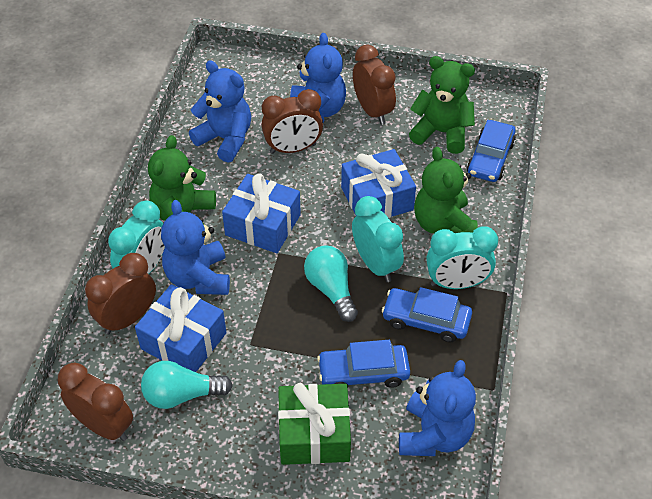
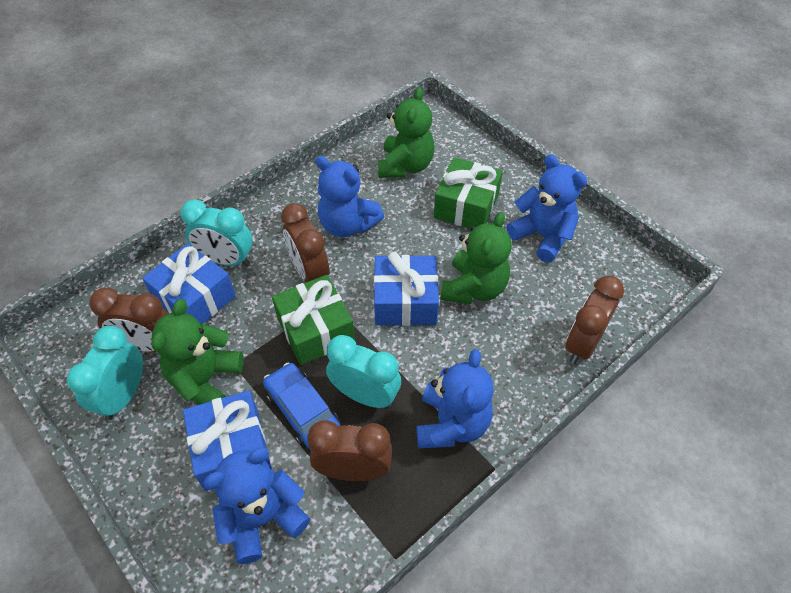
blue car: [317,340,410,388] [382,287,472,342] [467,120,516,182] = 3 -> [263,363,340,450] = 1
green gift: [278,383,351,465] = 1 -> [272,275,355,365] [434,157,503,229] = 2
turquoise light bulb: [141,361,233,409] [304,245,358,322] = 2 -> none = 0

